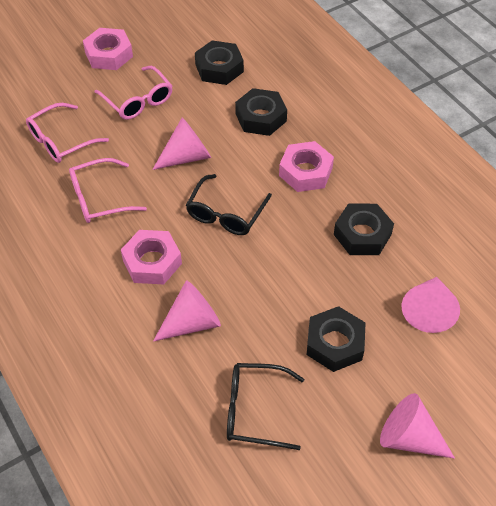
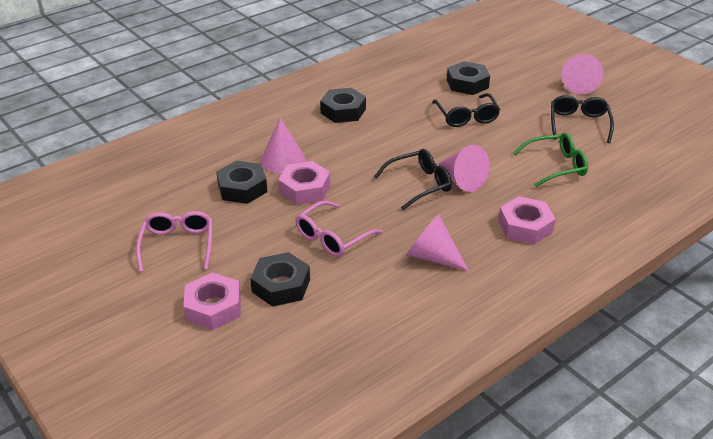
black glasses: [186,174,272,235] [227,363,304,450] = 2 -> [374,149,452,210] [432,93,500,127] [551,95,614,143] = 3
green glasses: none = 0 -> [513,133,588,187] = 1
pink glasses: [26,103,109,163] [69,158,147,223] [95,66,172,120] = 3 -> [136,211,212,272] [295,201,383,257] = 2

